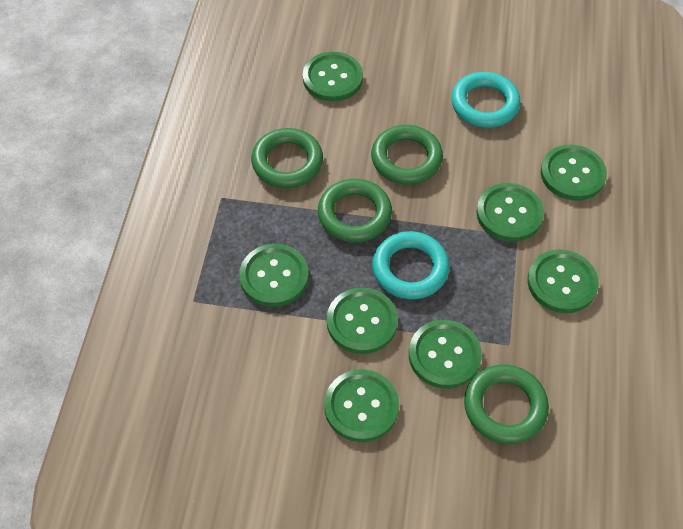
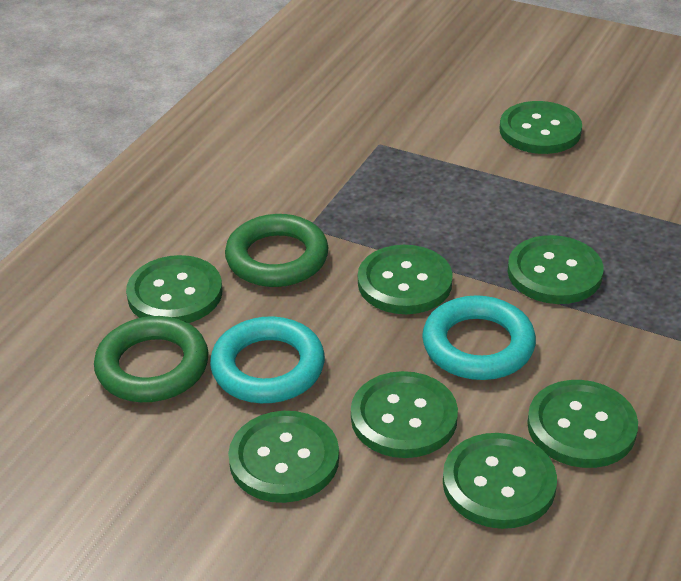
green ring: [251,128,323,188] [318,179,392,243] [371,125,443,185] [464,365,549,444] = 4 -> [94,316,209,402] [225,214,328,287] = 2

